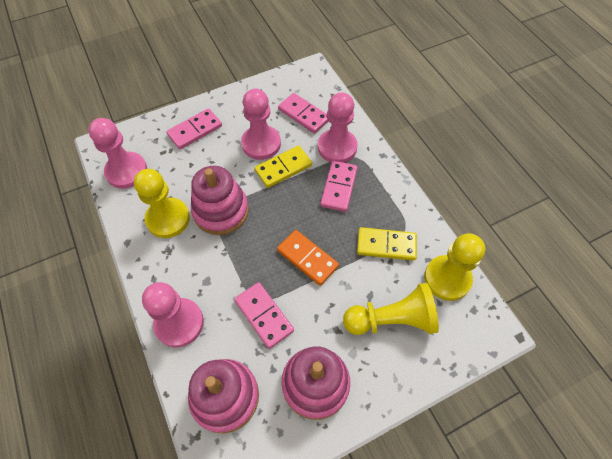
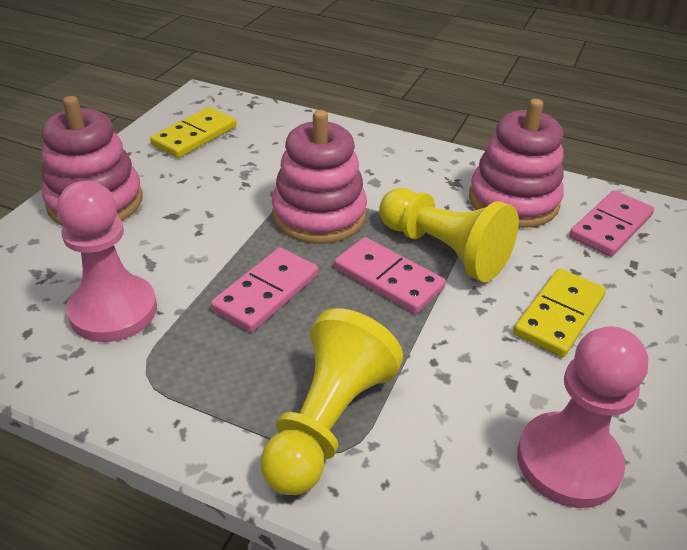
orange domino: [277,230,339,286] = 1 -> none = 0
pink domino: [166,108,222,149] [234,282,294,349] [278,93,328,133] [320,161,358,212] = 4 -> [211,248,318,332] [334,237,446,314] [570,190,654,257] = 3
pink pawn: [88,118,147,189] [142,282,204,347] [241,89,281,160] [318,92,358,163] = 4 -> [57,181,157,342] [517,326,648,508] = 2
yellow pawn: [134,169,190,238] [343,283,439,335] [424,233,485,301] = 3 -> [260,308,403,495] [379,188,519,282] = 2

